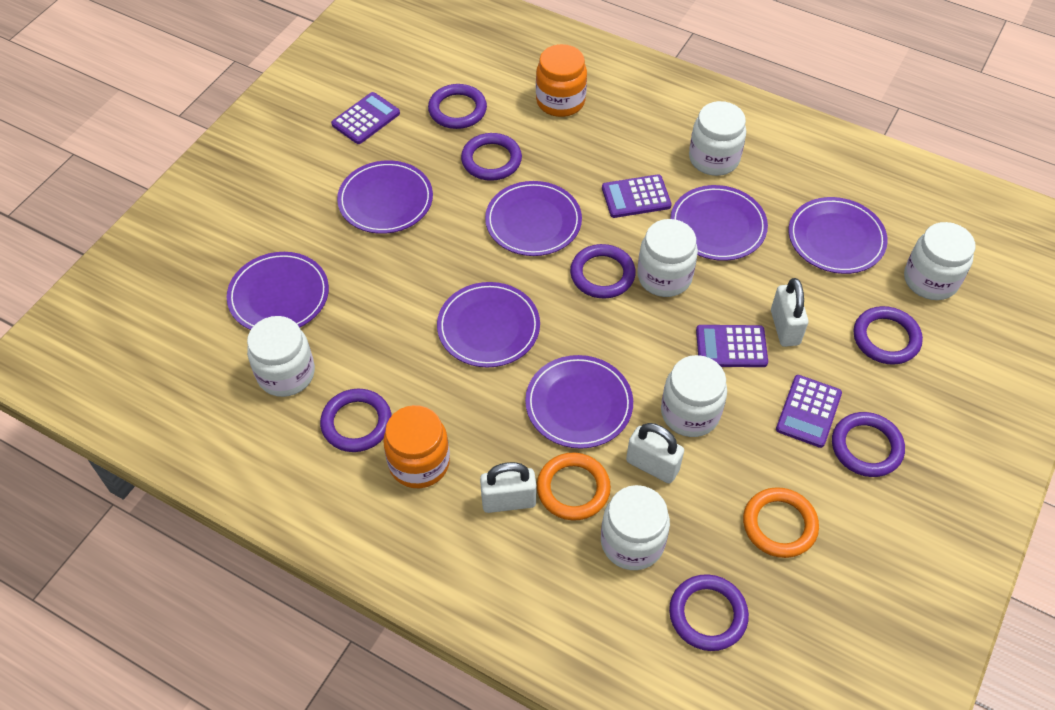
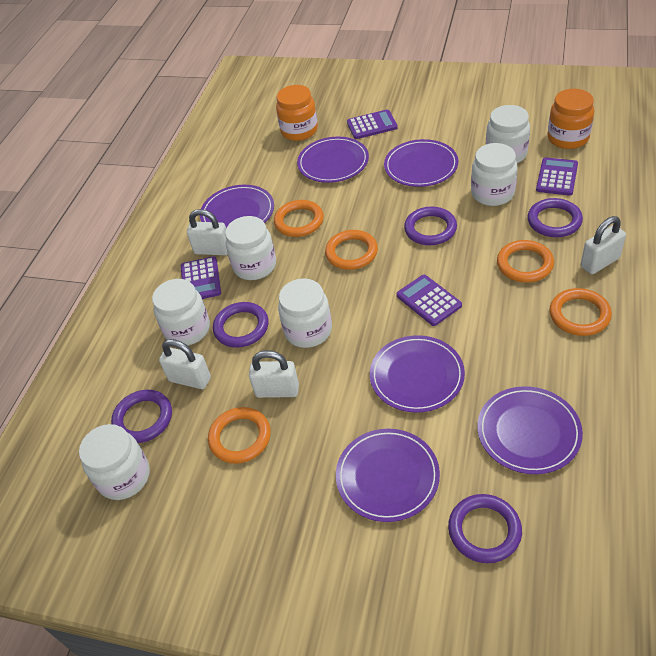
orange ring: [537,453,611,521] [743,487,819,558] = 2 -> [208,407,271,464] [274,200,324,237] [325,230,378,270] [497,240,554,283] [549,288,612,336] = 5
purple plate: [227,252,329,330] [337,160,433,234] [437,282,540,367] [485,181,582,256] [525,355,633,449] [670,185,768,261] [789,197,888,274] = 7 -> [200,185,274,228] [297,137,369,183] [336,429,440,522] [370,335,465,413] [384,139,458,187] [477,386,583,474] = 6
purple ring: [320,389,392,452] [428,84,487,129] [461,133,522,181] [570,244,636,299] [669,574,749,651] [832,412,905,477] [854,306,923,365] = 7 -> [111,390,172,443] [213,302,269,348] [404,207,457,245] [448,494,522,563] [527,198,583,237] = 5
white padlock: [480,462,536,513] [626,423,684,484] [771,278,808,347] = 3 -> [159,339,211,389] [187,209,228,255] [249,350,299,398] [581,216,626,274] = 4

